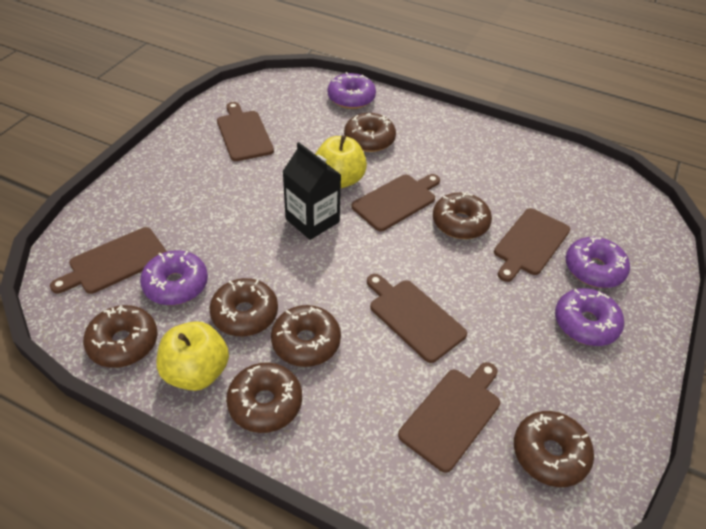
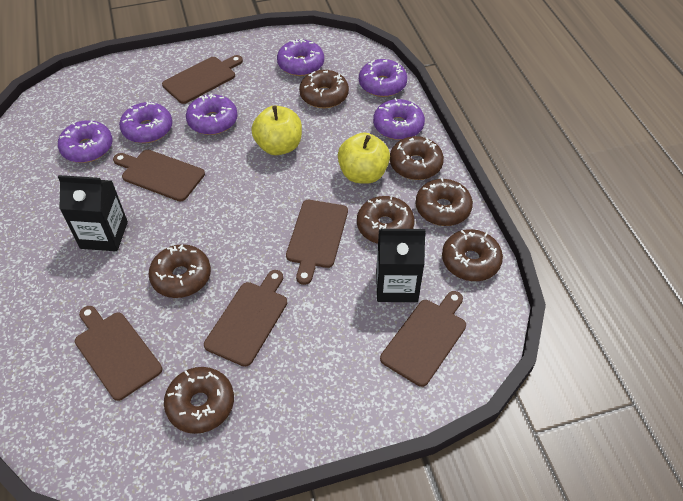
black carton: [282,142,341,240] = 1 -> [58,175,128,251] [376,229,426,302] = 2
purple donut: [140,250,208,305] [328,72,376,109] [555,288,624,346] [566,237,630,288] = 4 -> [58,120,113,163] [119,102,172,143] [186,94,237,135] [277,39,324,76] [359,59,407,97] [373,98,425,140] = 6

